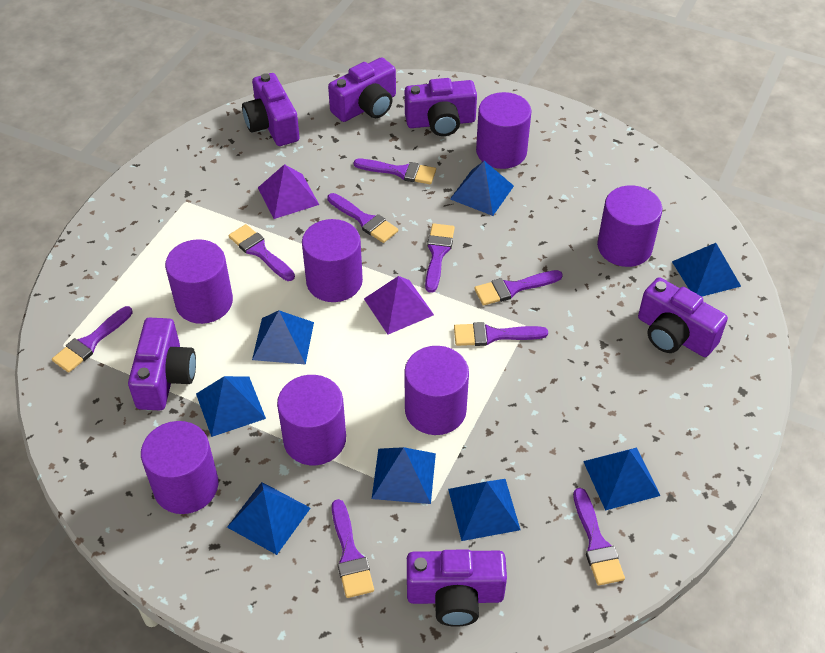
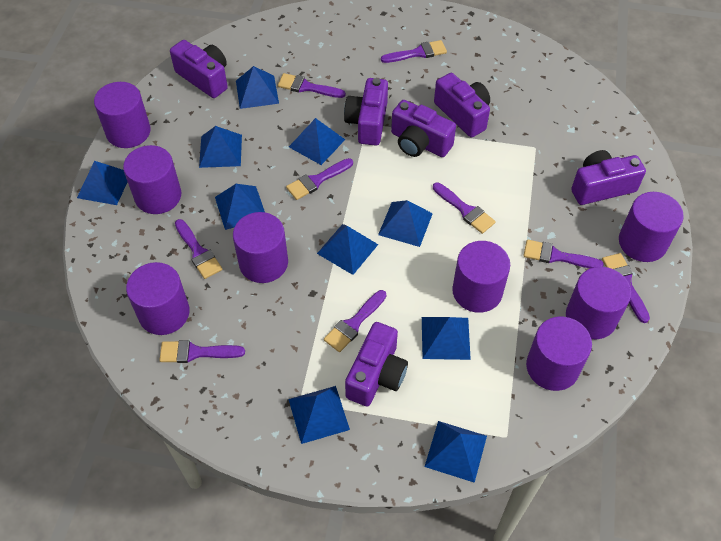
blue pyramid: [196,376,266,437] [227,482,311,555] [252,310,314,365] [372,447,436,504] [448,479,520,541] [450,161,514,216] [583,448,661,511] [672,243,741,297] = 8 -> [77,161,127,205] [199,126,242,168] [215,184,265,230] [236,66,279,109] [289,118,345,165] [289,386,350,444] [317,224,379,275] [378,200,433,247] [422,317,471,360] [424,421,487,483] = 10
purple cylinder: [141,421,218,514] [165,239,233,324] [277,375,346,465] [302,219,363,302] [404,346,469,435] [476,92,532,169] [597,185,662,267] = 7 -> [94,82,150,148] [123,145,181,214] [126,262,190,335] [233,212,288,283] [452,241,510,313] [526,316,592,391] [566,267,631,339] [619,192,684,262] = 8
purple pyramid: [258,164,319,219] [364,276,434,334] = 2 -> none = 0

